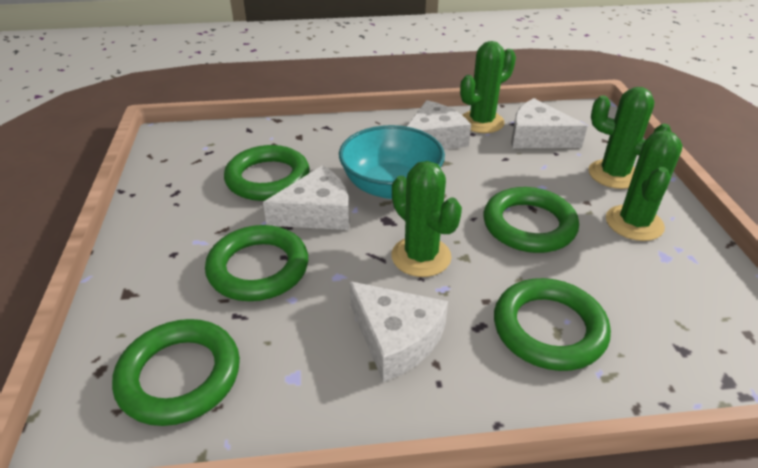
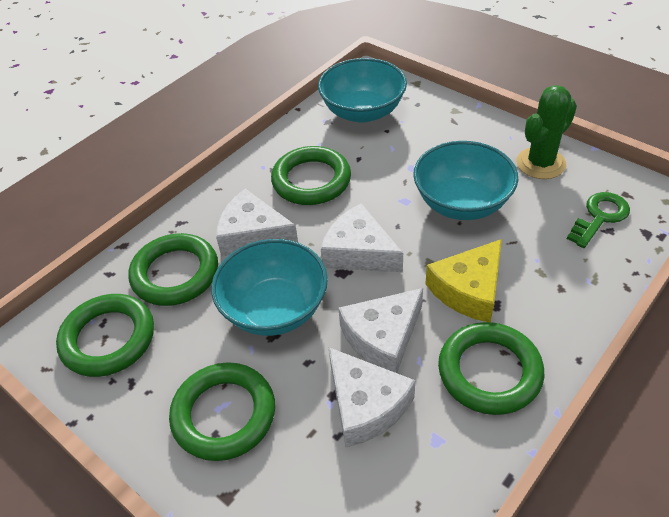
green cactus: [391,161,462,277] [460,41,516,133] [588,87,671,189] [606,131,683,241] = 4 -> [517,85,577,179] = 1
green key: none = 0 -> [567,192,630,248] = 1
turquoise bowl: [339,125,445,199] = 1 -> [211,239,328,336] [318,58,407,123] [413,141,518,220] = 3
yellow cheese: none = 0 -> [425,239,502,322] = 1

